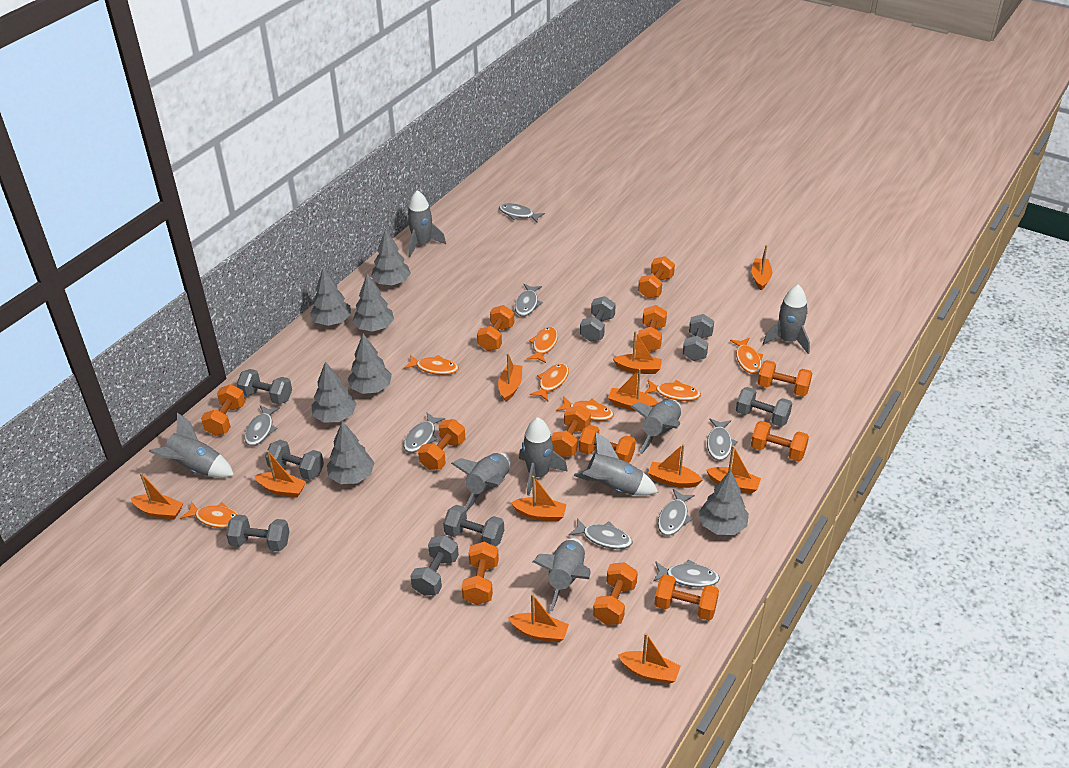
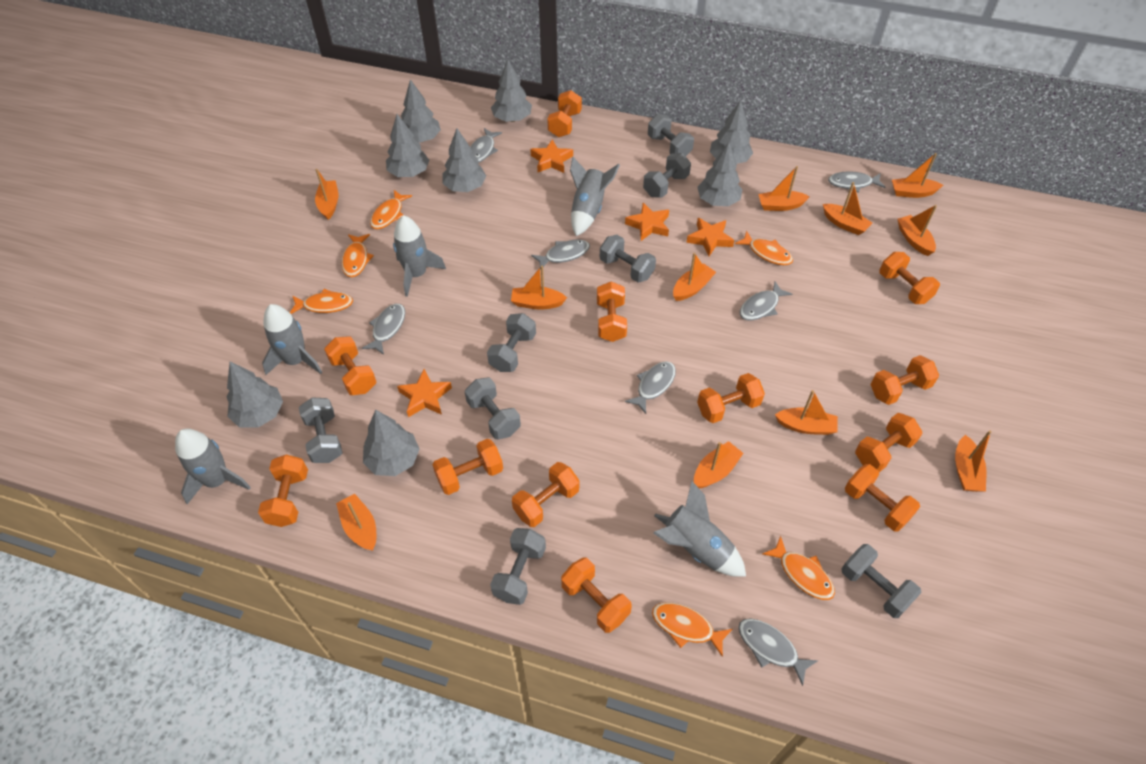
grey fish: [244,405,280,446] [404,413,445,453] [499,203,545,223] [515,284,543,316] [569,518,632,549] [653,559,720,587] [658,489,695,536] [707,419,738,461] = 8 -> [362,304,405,355] [470,128,502,163] [531,240,590,271] [625,361,676,414] [738,618,818,686] [740,282,792,321] [828,171,885,193] = 7
grey rocket: [149,413,234,478] [407,190,446,257] [451,453,511,512] [519,417,568,496] [533,538,591,612] [574,432,658,496] [630,399,681,454] [763,285,810,354] = 8 -> [175,429,251,504] [262,304,322,375] [393,215,446,297] [570,157,620,236] [653,481,746,577] = 5
grey tree: [310,268,351,326] [311,361,357,423] [327,421,374,484] [348,334,392,394] [352,273,394,332] [371,229,411,285] [698,470,749,535] = 7 -> [227,361,283,427] [363,410,420,476] [386,114,429,177] [401,79,441,143] [442,128,486,192] [491,60,532,122] [697,142,743,206] [710,100,753,164] = 8
orange fish: [180,501,239,528] [404,355,459,375] [527,327,558,363] [530,363,569,401] [556,397,614,421] [644,380,701,401] [730,338,763,374] = 7 -> [290,289,353,314] [341,234,374,277] [370,190,412,229] [652,602,732,657] [735,231,793,265] [762,536,835,600] = 6
orange star: none = 0 -> [397,369,452,417] [530,139,573,173] [625,203,669,241] [687,218,734,256] = 4

